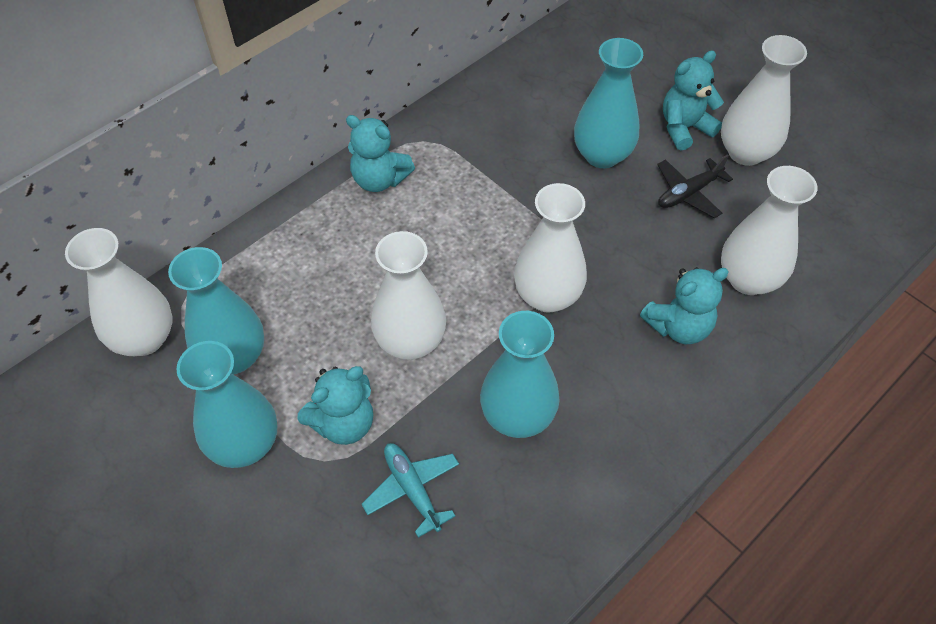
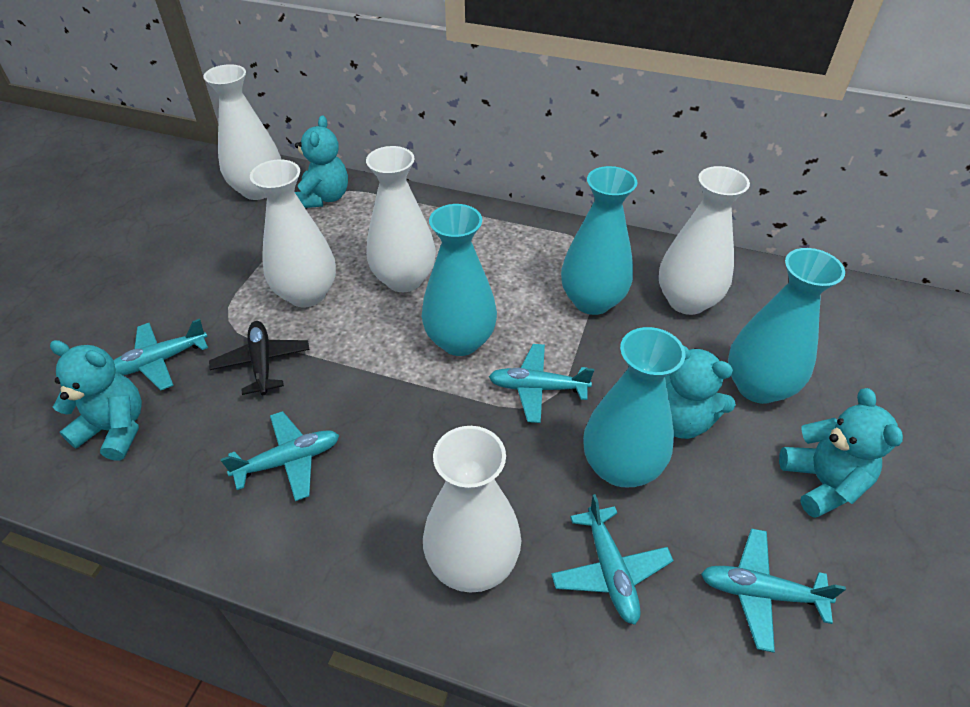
turquoise plane: [361,443,459,538] = 1 -> [113,319,208,390] [221,411,339,501] [489,344,594,423] [551,494,674,625] [701,528,846,653] = 5

